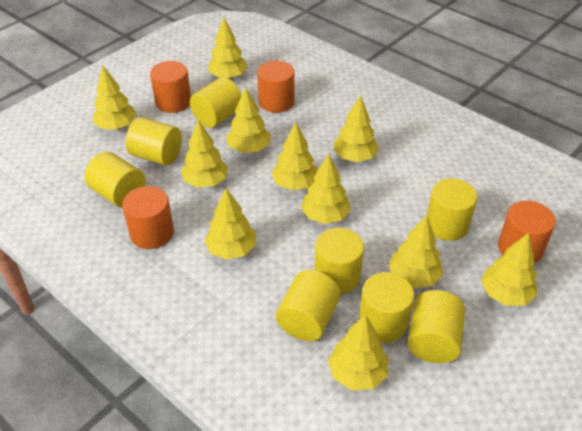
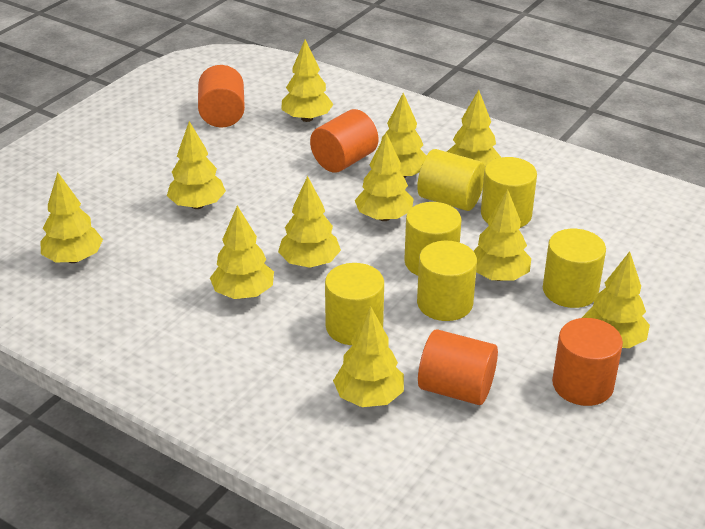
yellow cylinder: [84,152,146,207] [126,117,182,166] [190,77,242,128] [276,270,341,341] [314,228,364,294] [359,272,414,343] [408,290,465,363] [427,178,477,241] = 8 -> [325,263,384,345] [404,202,461,276] [417,149,485,211] [417,241,477,321] [481,157,537,228] [543,229,606,308] = 6

